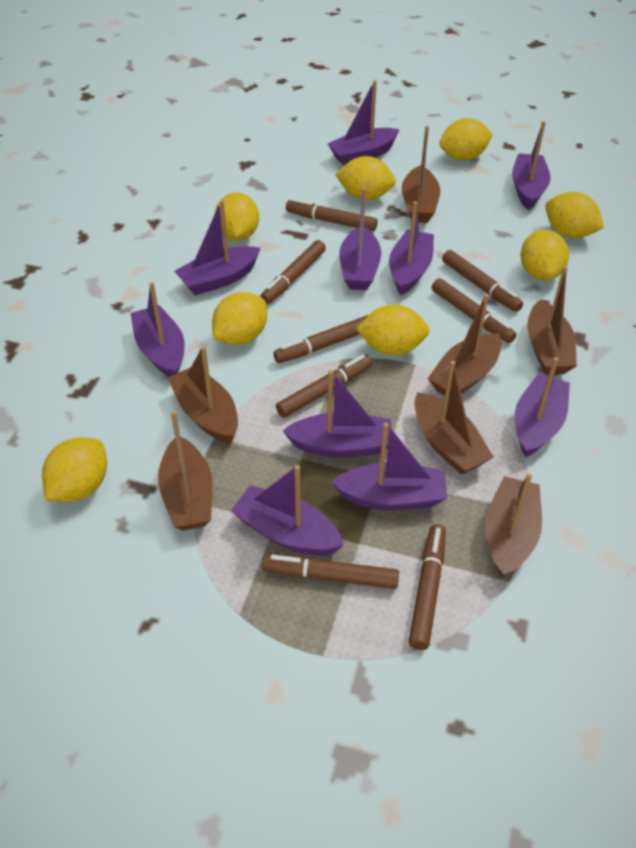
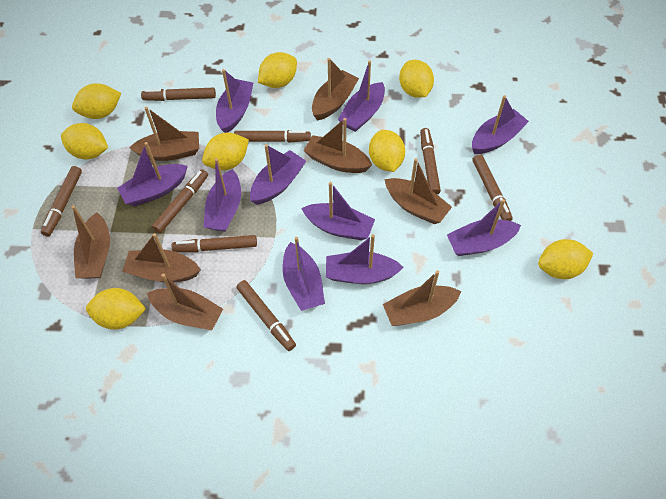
brown boat: [158,411,213,531] [168,346,238,444] [402,126,440,223] [414,361,494,475] [428,294,502,396] [485,473,542,578] [527,266,577,375] = 7 -> [72,205,110,279] [122,233,201,283] [129,107,199,161] [147,273,223,330] [304,118,372,173] [312,58,359,121] [383,270,461,326] [384,158,452,224] = 8

